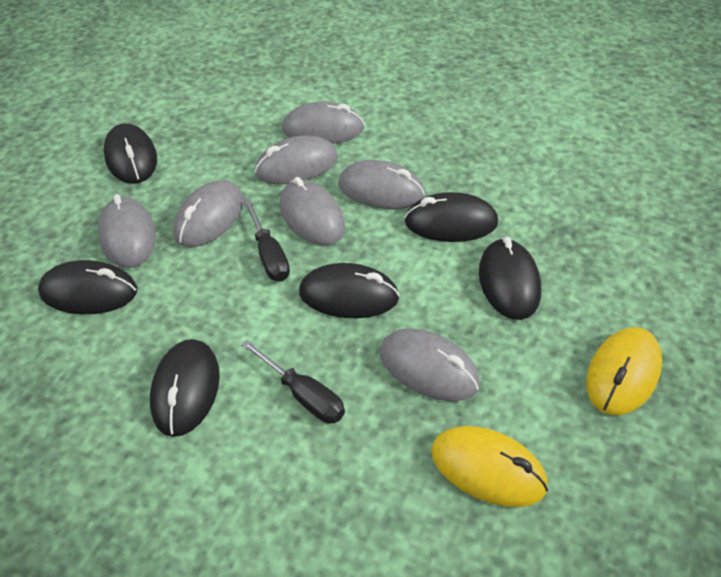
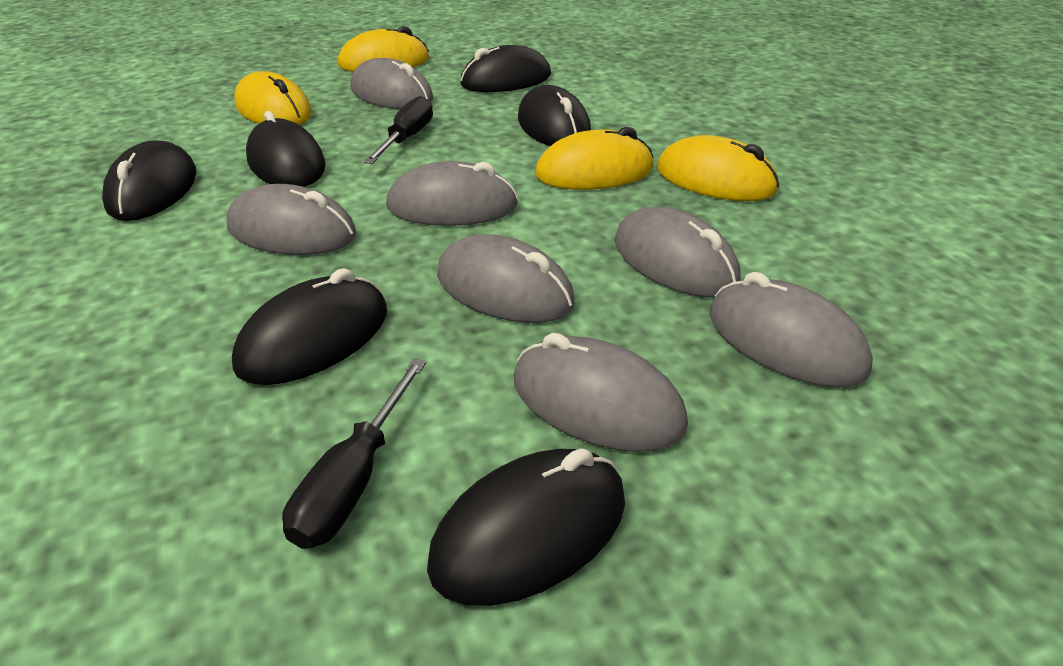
yellow mouse: [431,426,548,507] [586,327,662,415] = 2 -> [234,71,312,125] [338,26,429,72] [535,127,654,190] [657,135,780,201] = 4

